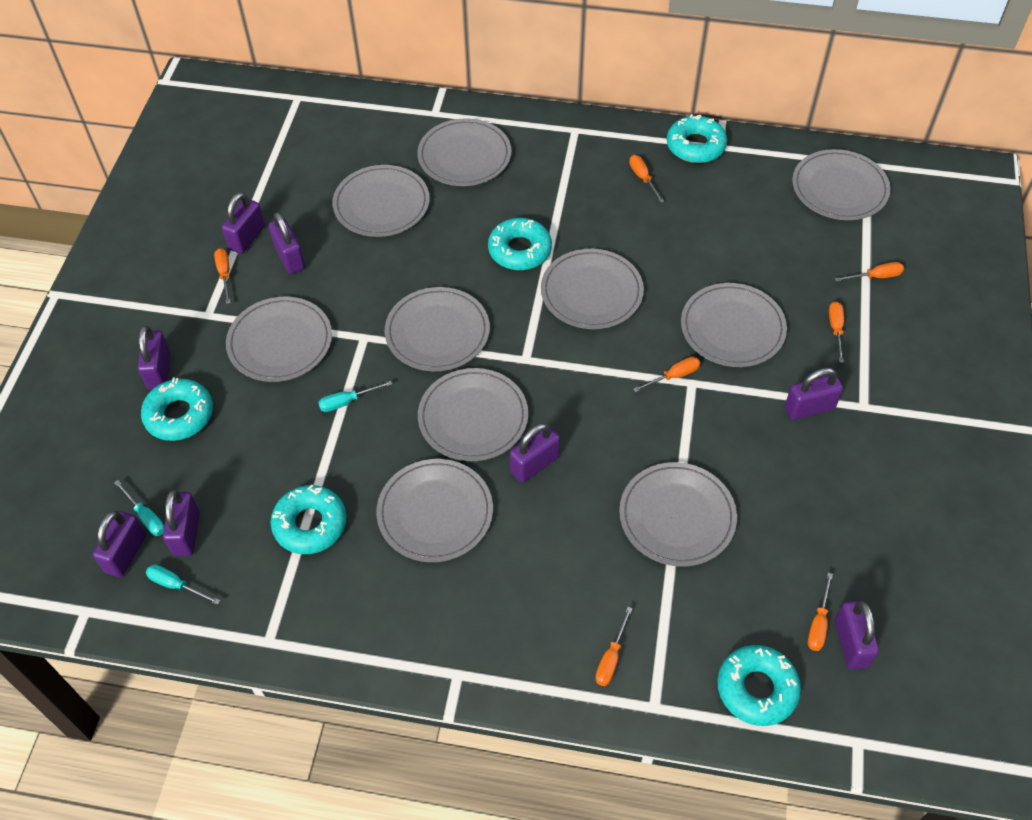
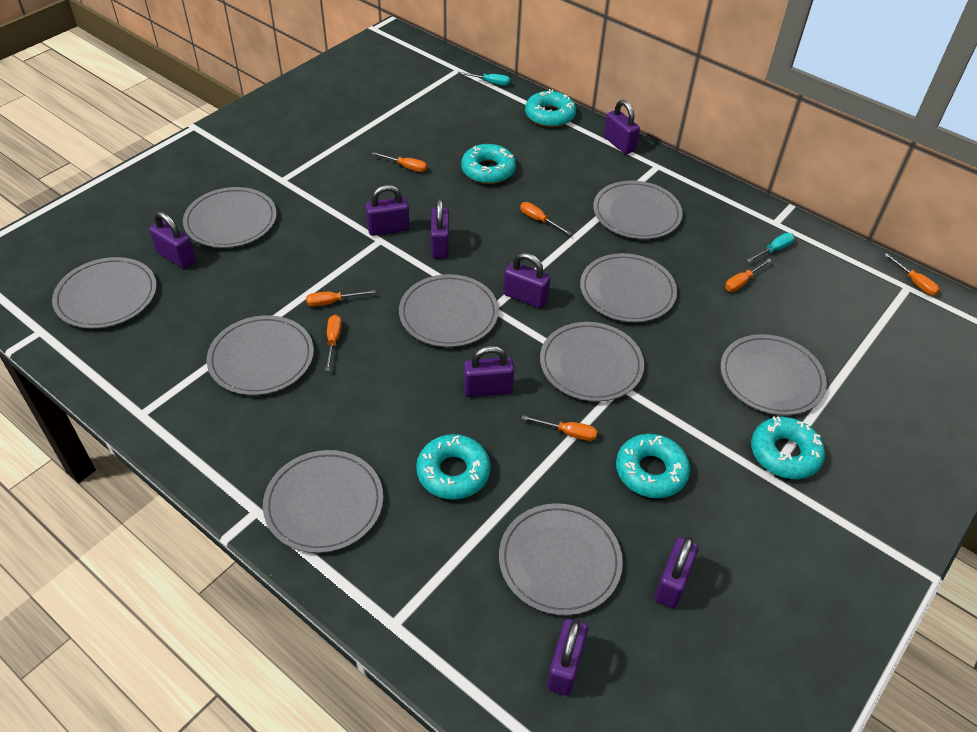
turquoise screwdriver: [114,480,164,536] [146,565,220,605] [318,381,392,412] = 3 -> [458,72,510,86] [747,233,795,262] = 2

